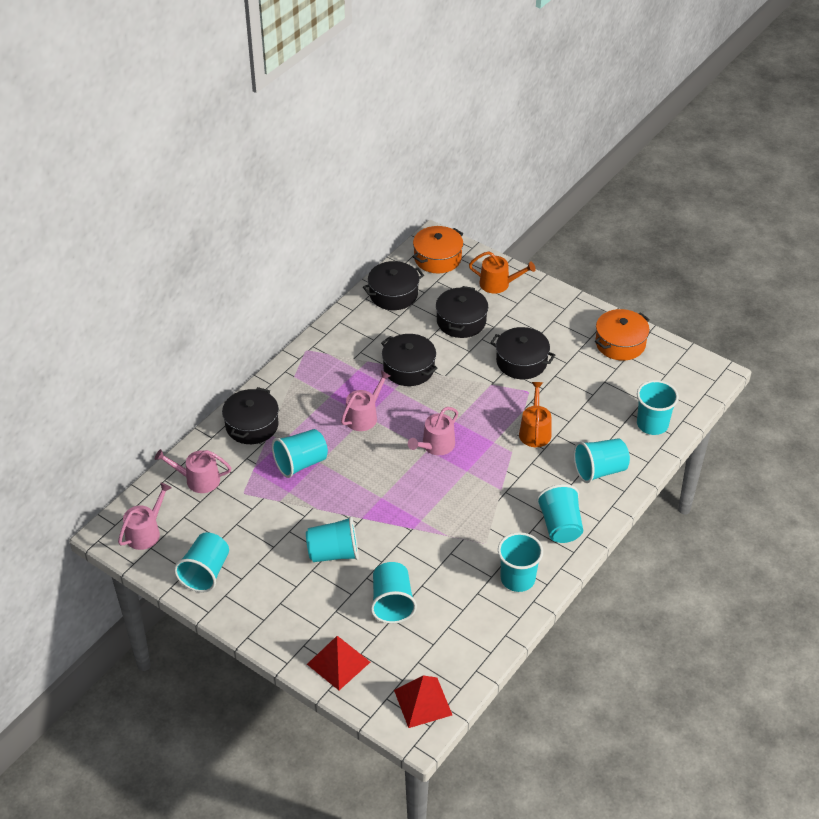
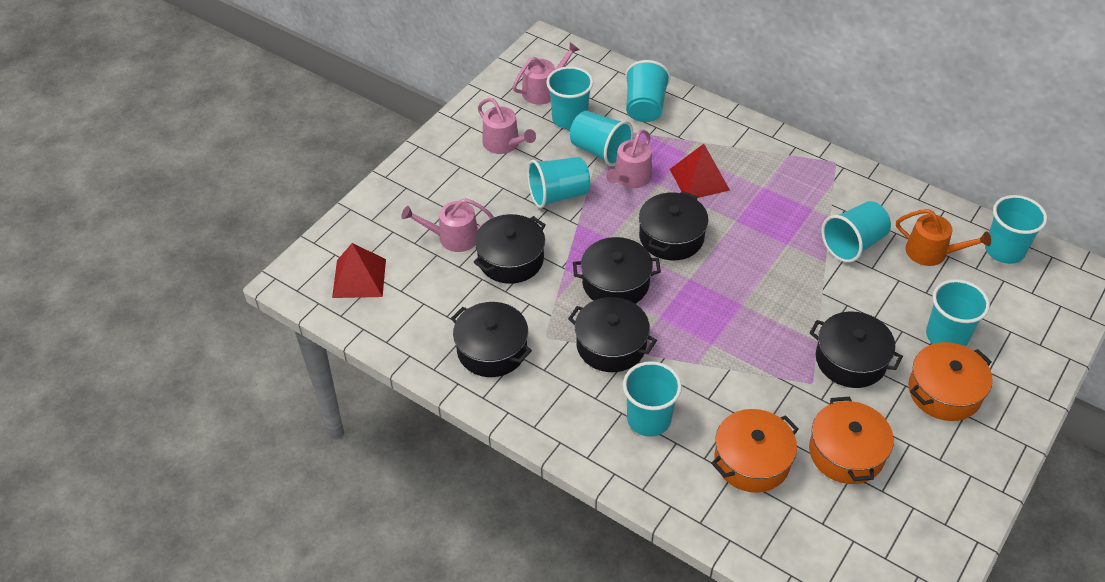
black pot: [222,387,279,444] [363,261,424,310] [381,334,438,386] [436,286,488,338] [490,327,555,379] = 5 -> [451,302,532,377] [474,214,546,284] [568,297,657,372] [573,237,661,304] [639,191,709,260] [810,312,903,388] = 6
orange pot: [413,226,463,274] [595,309,650,361] = 2 -> [711,409,799,493] [809,397,894,484] [908,342,993,421] = 3
orange watering can: [469,251,536,294] [519,382,551,447] = 2 -> [896,209,991,266] = 1

